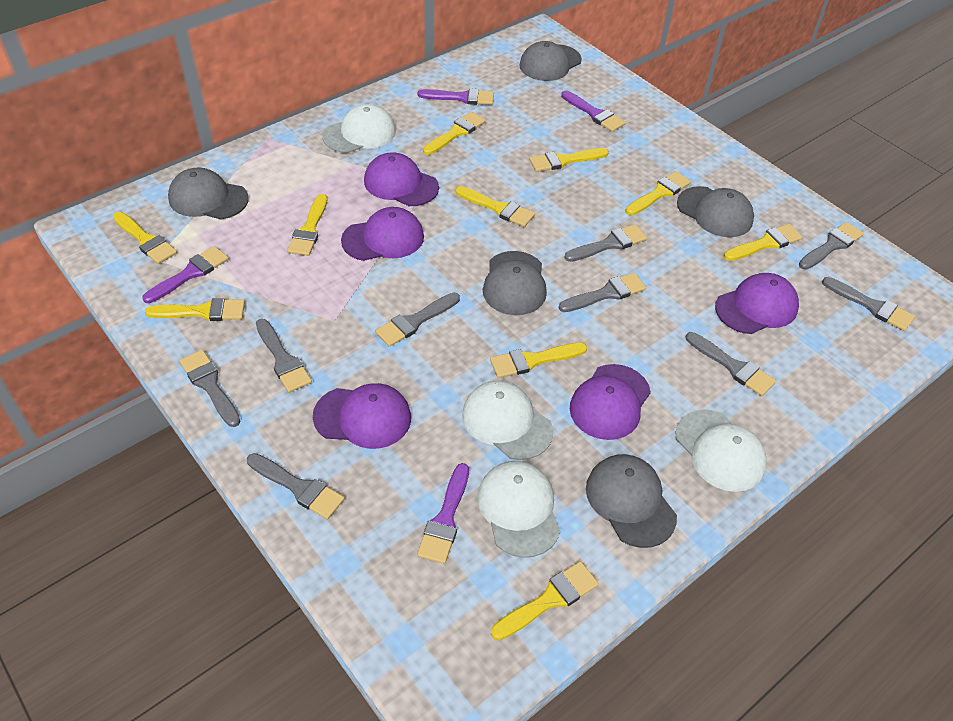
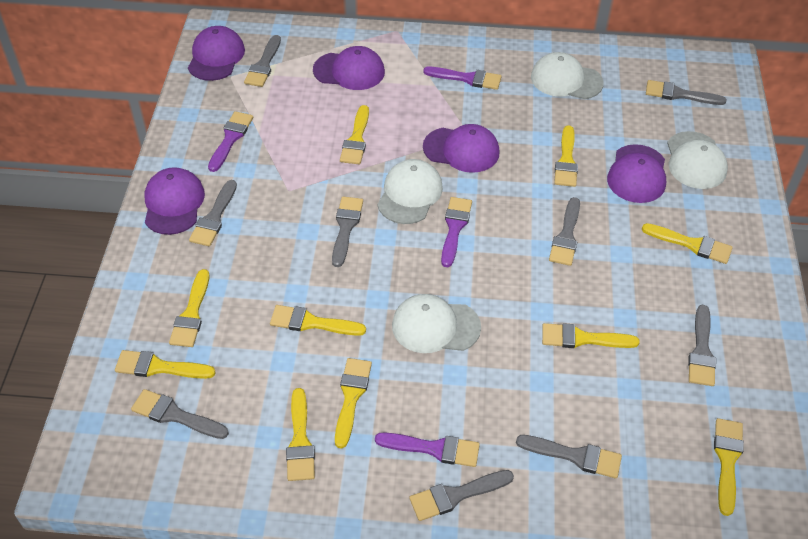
grey cap: [168,167,249,219] [483,251,547,315] [519,41,582,81] [586,454,677,548] [677,186,754,237] = 5 -> none = 0

